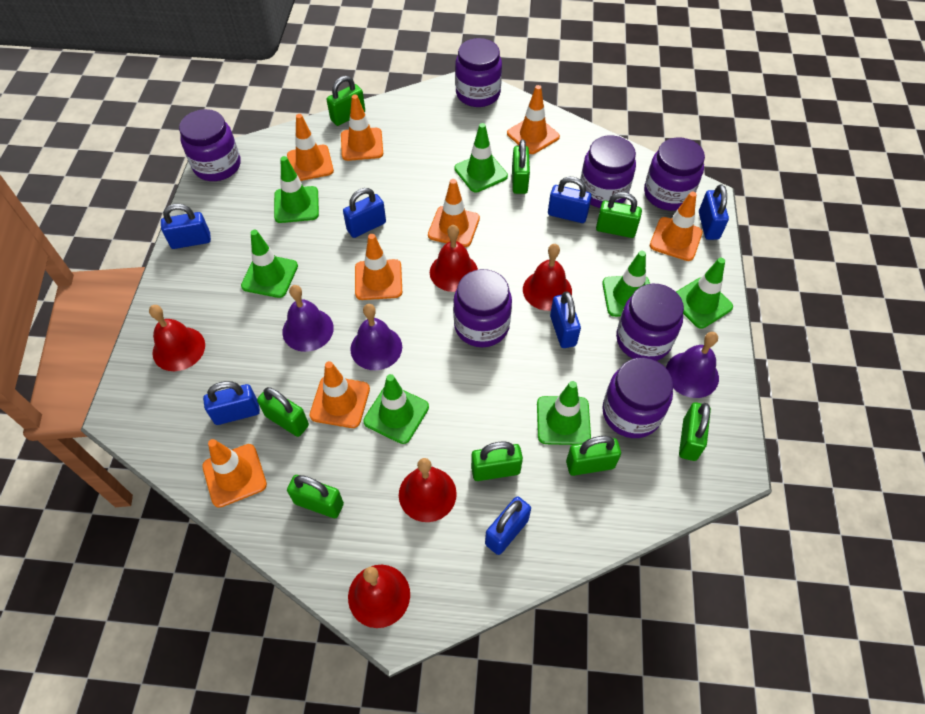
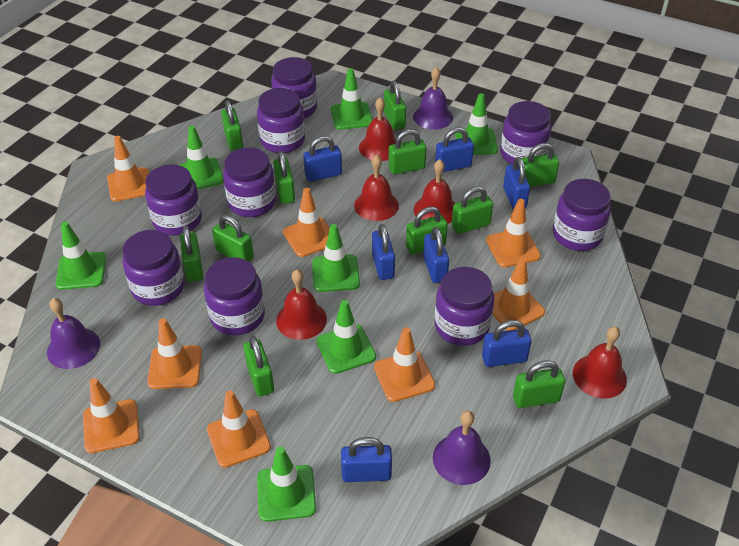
green padlock: [257,387,309,437] [287,475,344,518] [327,76,365,126] [471,441,523,481] [512,139,530,194] [566,436,621,476] [596,192,642,238] [679,402,711,461] = 8 -> [180,226,203,282] [212,215,254,262] [221,101,243,151] [243,336,274,396] [273,151,295,204] [384,81,406,130] [388,129,426,174] [406,207,448,255] [452,186,493,234] [513,360,565,408] [522,143,559,187] = 11
purple jar: [179,109,241,181] [453,269,512,347] [455,38,502,107] [579,135,636,208] [602,358,673,438] [616,284,684,361] [644,137,705,211] = 7 -> [122,230,185,306] [145,164,202,236] [204,257,265,336] [223,147,276,217] [257,88,305,153] [271,57,317,119] [434,267,494,346] [500,101,552,164] [553,179,611,251] = 9

